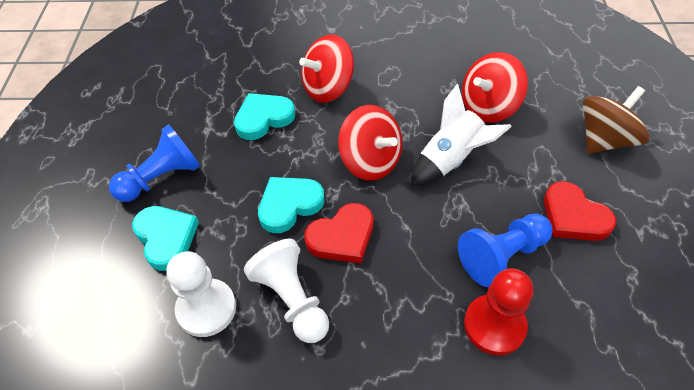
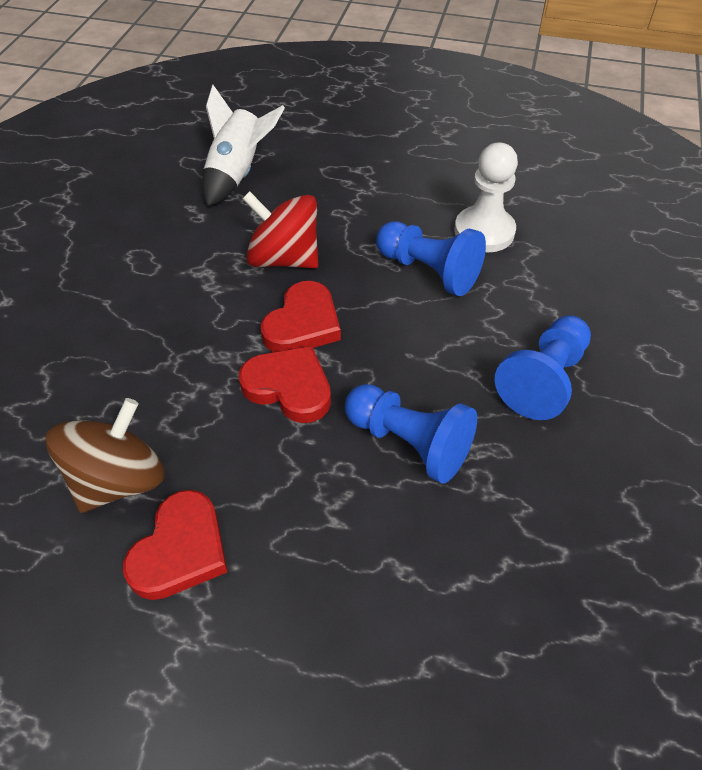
blue pawn: [109,124,200,202] [458,214,552,287] = 2 -> [345,384,477,483] [376,221,486,296] [495,315,591,420] = 3
red heart: [304,203,373,264] [544,181,616,241] = 2 -> [123,490,228,600] [239,346,331,423] [261,281,341,352] = 3
red pawn: [464,268,533,356] = 1 -> none = 0
red spinning top: [299,35,354,103] [338,105,402,181] [462,52,528,123] = 3 -> [242,191,318,268] = 1
turquoise heart: [132,206,199,271] [234,93,295,140] [258,177,325,233] = 3 -> none = 0
white pawn: [166,251,236,337] [244,239,329,343] = 2 -> [454,142,518,253] = 1

